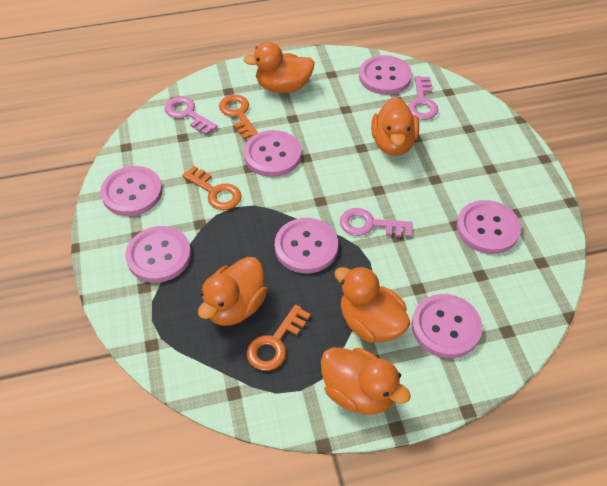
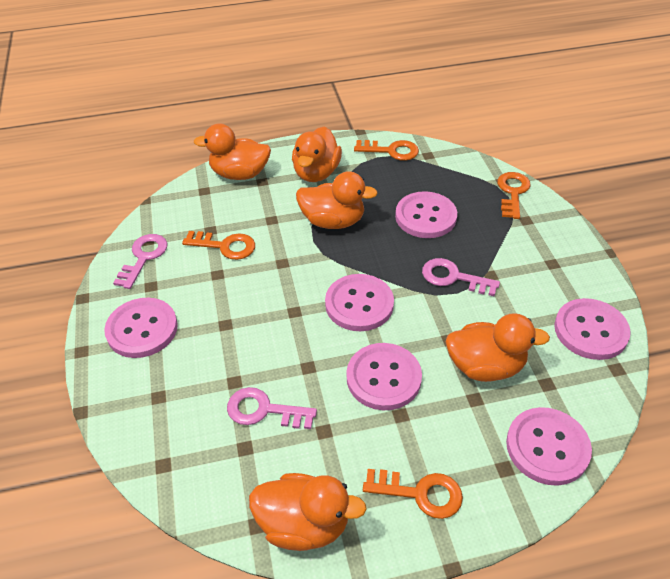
orange key: [182,166,242,210] [219,95,258,139] [247,304,311,371] = 3 -> [182,231,255,260] [354,140,419,161] [363,469,463,519] [497,172,531,219] = 4
pink button: [100,166,162,216] [125,226,191,283] [244,130,301,177] [275,218,338,273] [359,55,412,95] [412,294,482,358] [456,200,521,254] = 7 -> [104,298,178,358] [325,274,394,331] [346,343,422,410] [395,191,457,238] [506,407,592,486] [554,298,631,360] = 6

